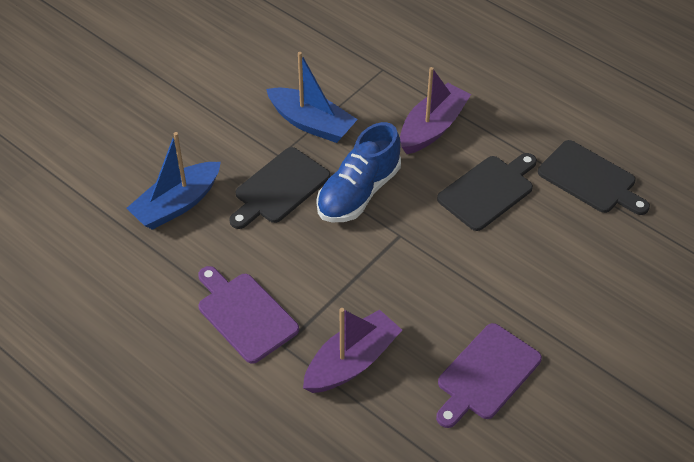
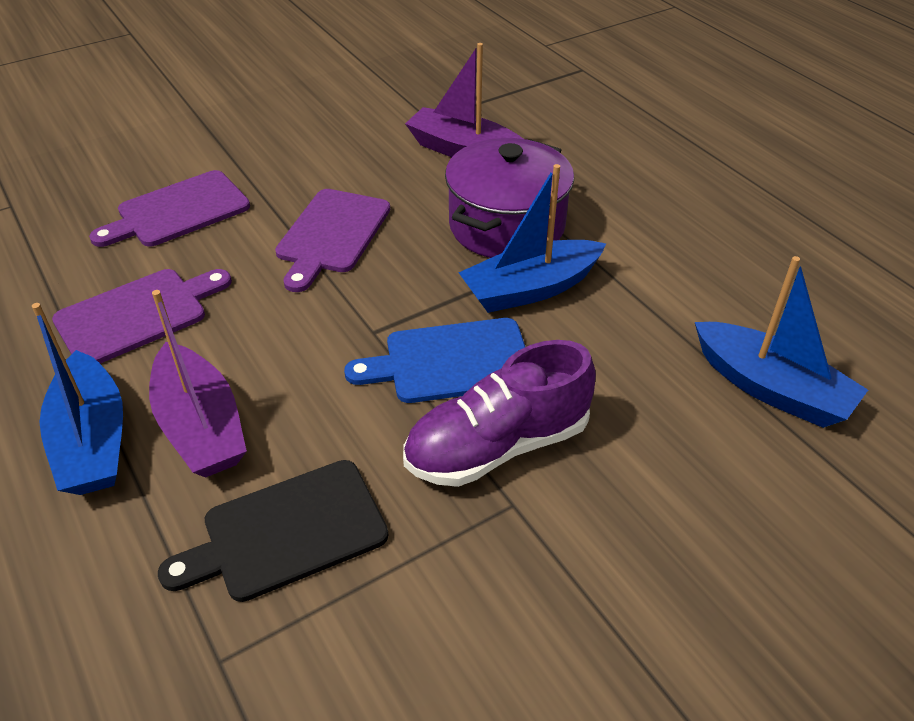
black cutting board: [229,147,330,229] [437,153,537,231] [538,140,650,215] = 3 -> [158,460,388,602] = 1
blue boat: [127,132,221,230] [266,52,358,143] = 2 -> [32,303,123,495] [458,164,606,313] [695,256,868,428] = 3
blue cutting board: none = 0 -> [344,318,525,403] = 1
blue shoe: [316,122,401,222] = 1 -> none = 0
purple cutting board: [198,266,299,364] [436,323,542,428] = 2 -> [52,269,232,364] [89,170,250,247] [275,189,390,292] = 3
purple pot: none = 0 -> [445,138,574,258] = 1
purple shoe: none = 0 -> [403,340,596,487] = 1

